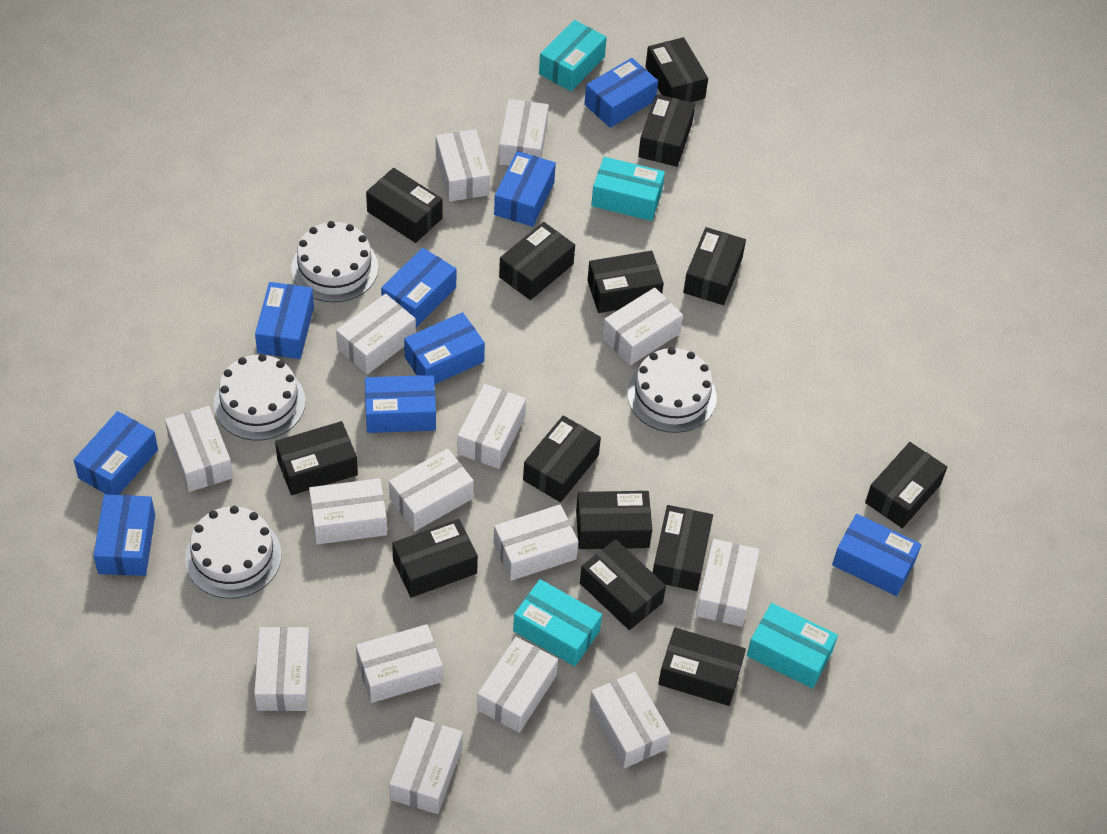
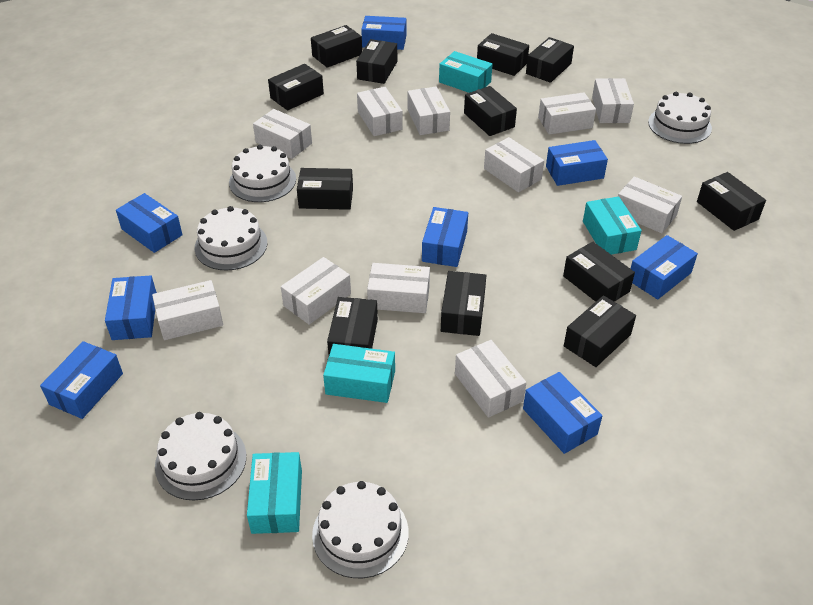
black box: [275,421,358,495] [366,168,443,243] [392,519,478,598] [499,222,575,300] [523,415,601,502] [576,491,652,549] [580,539,666,630] [587,251,664,313] [638,94,695,167] [645,37,708,102] [653,505,713,591] [658,628,746,706] [683,227,746,305] [865,442,947,528] = 14 -> [268,64,324,111] [297,168,353,210] [311,25,362,68] [327,297,378,355] [356,39,397,84] [441,271,486,336] [464,86,517,136] [477,33,529,76] [526,37,574,83] [563,242,635,302] [564,295,636,367] [697,172,766,231] = 12
blue box: [74,411,158,495] [93,495,155,576] [255,282,314,359] [365,375,436,433] [381,248,457,327] [404,312,485,384] [494,151,556,227] [584,58,658,128] [832,514,921,596] = 9 -> [40,341,123,419] [105,275,157,340] [116,193,182,253] [361,16,406,50] [422,207,468,267] [523,372,603,454] [546,140,608,186] [631,235,698,299] = 8
white box: [165,406,233,492] [254,627,311,711] [309,478,387,545] [336,294,416,374] [356,624,442,703] [389,449,474,531] [389,717,463,814] [436,129,490,202] [457,384,526,469] [477,637,558,733] [494,504,578,581] [499,99,549,166] [589,672,671,769] [602,287,683,365] [696,539,759,627] = 15 -> [152,280,223,340] [253,109,312,159] [281,257,351,325] [357,87,403,136] [367,263,430,313] [408,86,450,135] [455,340,526,418] [484,137,544,192] [538,92,596,135] [592,78,634,123] [618,177,682,233] = 11
white cake: [185,506,282,599] [214,354,305,440] [291,221,378,302] [627,347,717,433] = 4 -> [155,412,246,501] [195,206,267,270] [229,145,296,202] [312,481,409,578] [648,92,712,144] = 5

